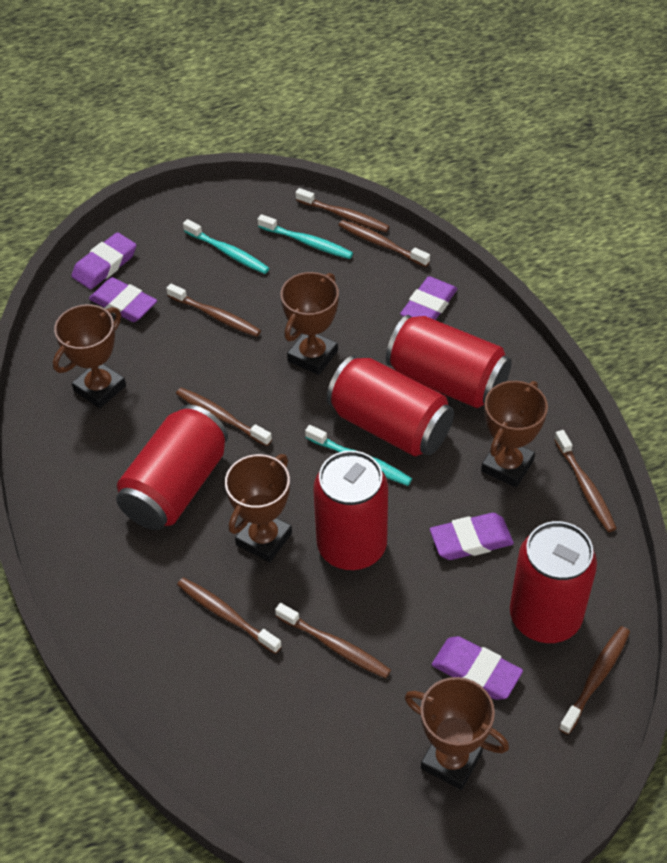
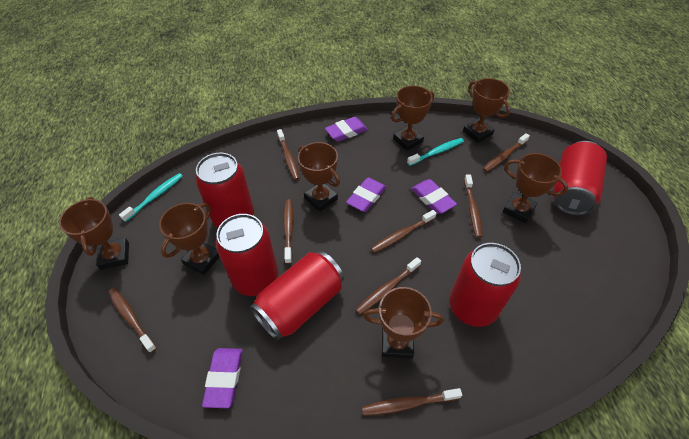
brown trophy: [53,304,126,408] [225,454,292,562] [281,272,339,375] [405,677,509,790] [481,381,548,487] = 5 -> [59,197,129,270] [159,203,219,275] [298,142,340,212] [363,287,444,359] [391,86,434,151] [463,78,510,143] [503,153,568,223] = 7
purple eraser: [71,232,136,289] [89,277,157,322] [400,276,457,320] [430,513,514,560] [432,636,523,700] = 5 -> [202,348,243,408] [325,117,368,142] [346,177,387,212] [411,179,457,214] = 4
turquoise toothbrush: [183,219,269,274] [258,214,353,259] [305,425,412,486] = 3 -> [119,173,183,222] [407,138,464,166] = 2

